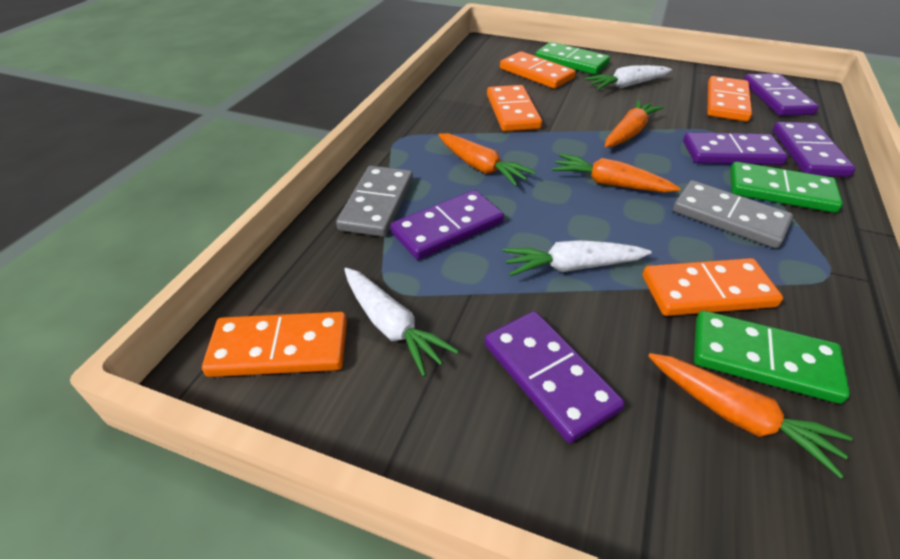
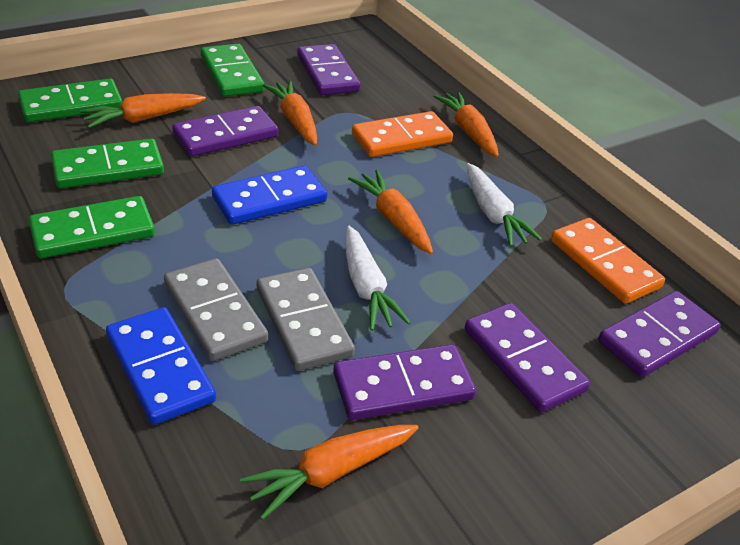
blue domino: none = 0 -> [106,307,216,425] [212,166,327,225] = 2
green domino: [535,42,610,75] [694,310,850,404] [730,162,843,213] = 3 -> [18,79,123,123] [29,196,155,258] [51,139,164,188] [201,44,265,97] = 4
orange carrot: [438,133,536,186] [552,153,681,192] [605,99,664,148] [648,353,853,478] = 4 -> [80,93,206,128] [240,425,419,520] [263,81,317,146] [348,170,433,254] [433,92,499,157] = 5
orange domino: [202,312,347,377] [487,85,542,131] [500,51,576,89] [643,258,783,316] [707,76,752,122] = 5 -> [352,111,453,157] [551,218,665,304] = 2
white carrot: [344,268,459,377] [503,240,652,276] [585,65,672,90] = 3 -> [345,226,411,331] [466,163,542,247] = 2

